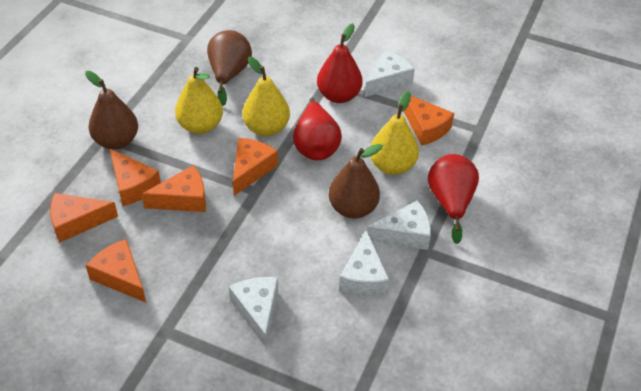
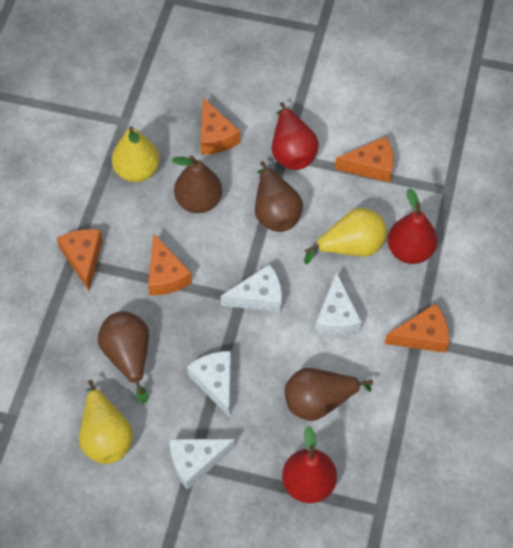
brown pear: [85,71,138,150] [207,30,252,106] [329,144,383,218] = 3 -> [98,311,149,403] [171,155,222,213] [255,161,303,232] [285,368,373,421] = 4
orange cheese: [50,193,118,243] [86,239,146,303] [110,149,161,206] [141,166,206,212] [233,138,278,196] [403,93,454,146] = 6 -> [57,229,103,291] [148,233,192,296] [200,98,240,155] [335,136,393,183] [385,303,449,353] = 5

